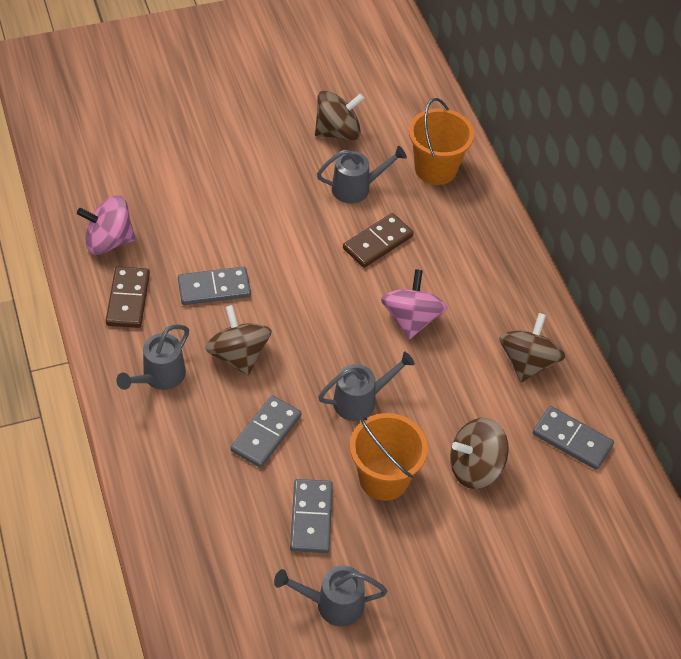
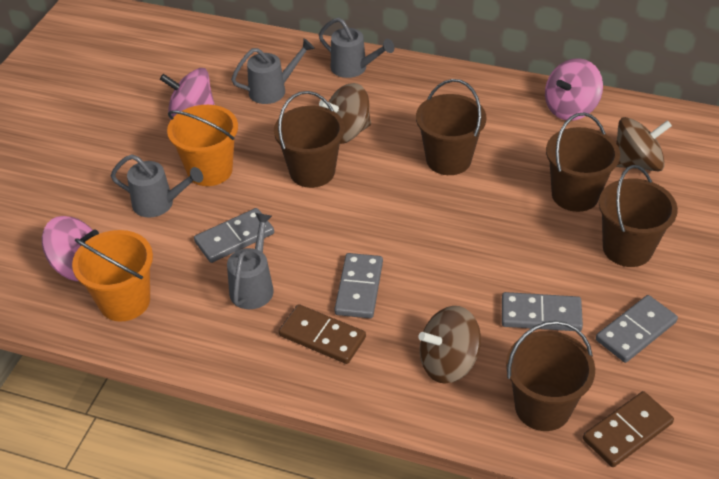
brown bucket: none = 0 -> [274,91,345,188] [416,79,486,175] [506,321,595,431] [546,113,620,212] [599,165,678,267] = 5
brown spinning top: [205,305,272,376] [315,91,364,140] [450,418,509,489] [499,313,565,383] = 4 -> [319,83,371,144] [419,306,481,384] [616,117,672,171] = 3
pink spinning top: [77,195,136,255] [381,269,448,340] = 2 -> [42,216,99,281] [160,68,215,120] [545,58,603,121] = 3

